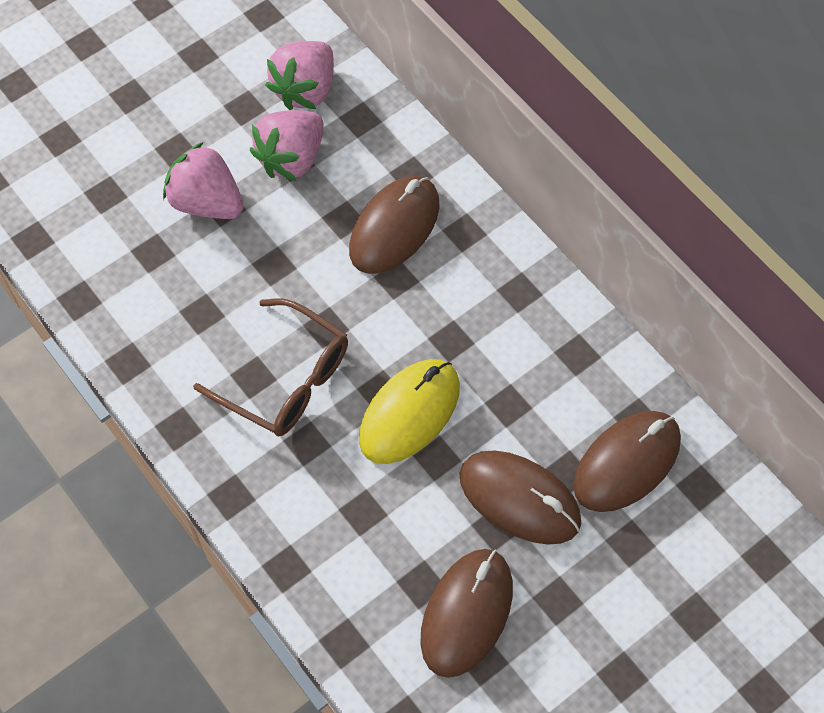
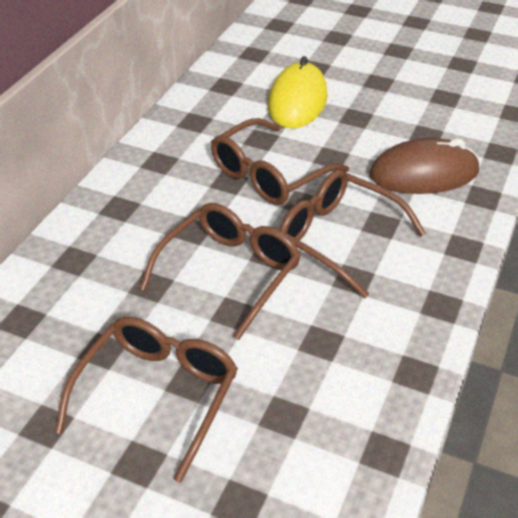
brown glasses: [193,298,348,436] = 1 -> [55,317,238,483] [140,203,301,340] [211,118,349,205] [279,169,426,298] = 4
brown mouse: [349,176,440,274] [420,549,513,678] [459,450,581,545] [573,411,681,512] = 4 -> [370,138,480,194] = 1
pink strawberry: [163,142,244,219] [250,110,324,181] [265,41,334,110] = 3 -> none = 0

